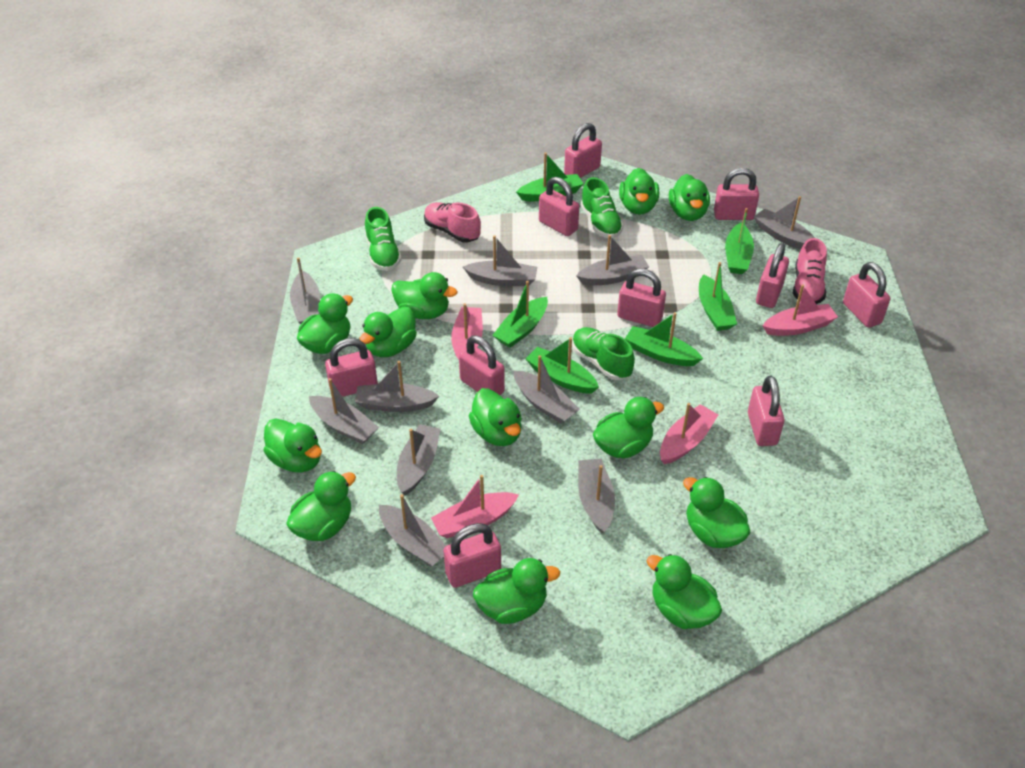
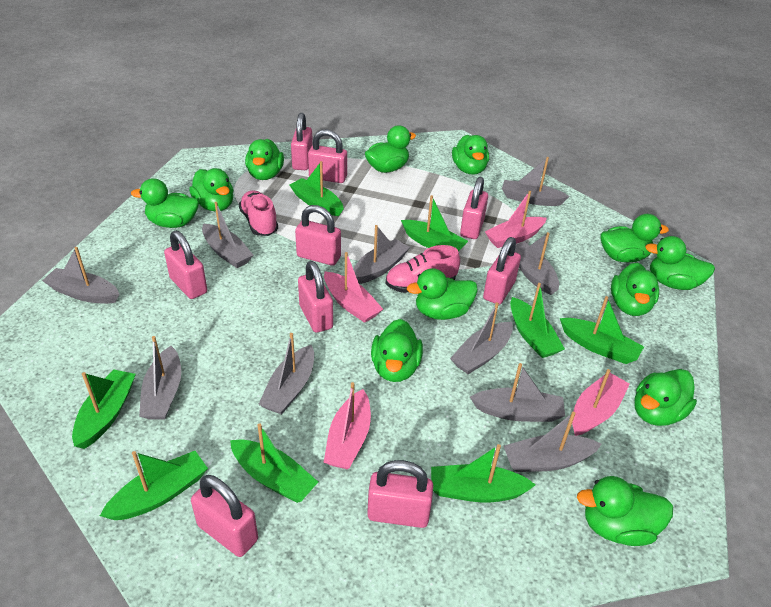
green boat: [493,281,548,348] [516,152,583,201] [525,337,599,394] [625,312,703,366] [699,262,737,331] [725,208,754,274] = 6 -> [72,369,136,449] [100,451,208,520] [230,424,318,503] [290,161,344,216] [401,195,468,252] [431,444,536,503] [510,283,565,358] [560,296,644,364] = 8
green shoe: [365,207,402,271] [572,327,635,380] [581,177,624,238] = 3 -> none = 0
pink padlock: [325,338,378,397] [443,523,501,588] [459,336,505,395] [539,177,579,236] [564,123,602,178] [617,269,666,327] [714,168,759,220] [748,376,785,446] [756,243,789,308] [843,262,890,328] = 10 -> [164,231,207,299] [191,475,258,557] [291,113,313,170] [295,205,341,266] [298,261,333,333] [308,129,347,183] [367,460,433,528] [460,177,488,239] [483,237,521,305] = 9

